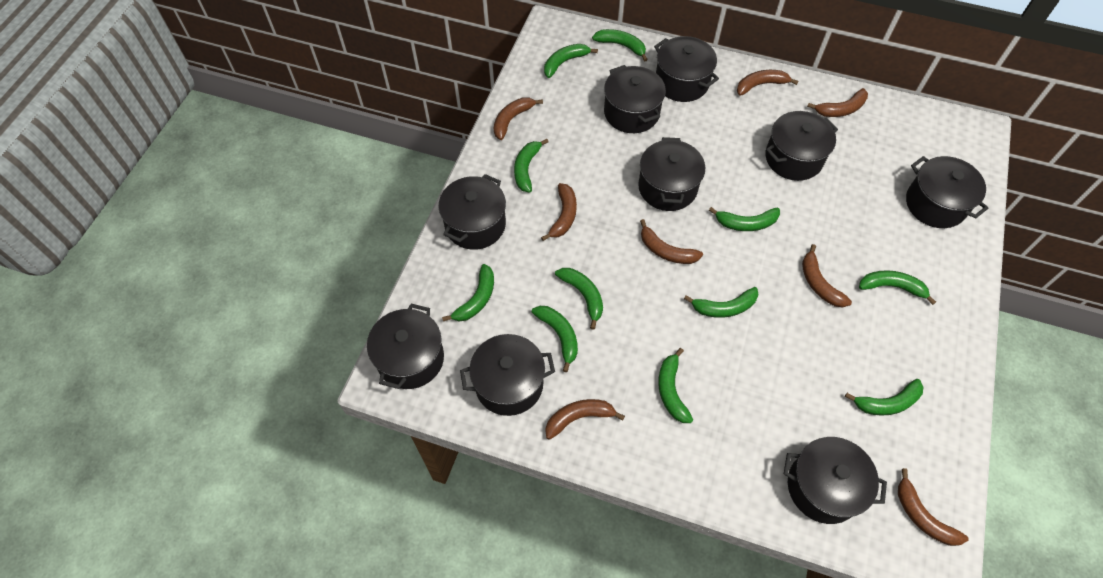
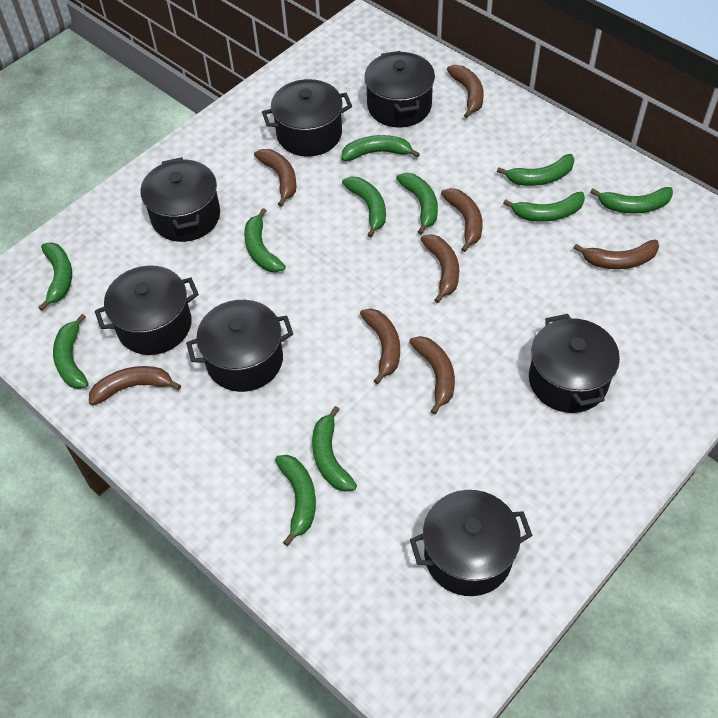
black pot: [367,304,444,389] [438,174,506,250] [460,334,555,416] [604,65,666,133] [638,137,705,211] [654,36,719,102] [766,111,838,181] [784,437,887,524] [906,156,988,228] = 9 -> [95,265,199,355] [140,157,220,242] [186,300,293,392] [262,79,352,156] [364,51,435,128] [410,490,533,596] [529,314,620,413] = 7

